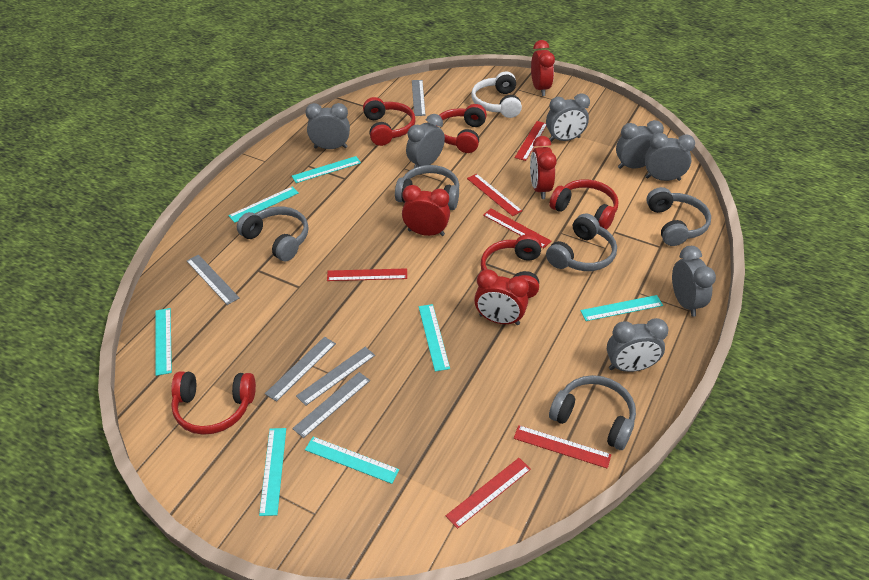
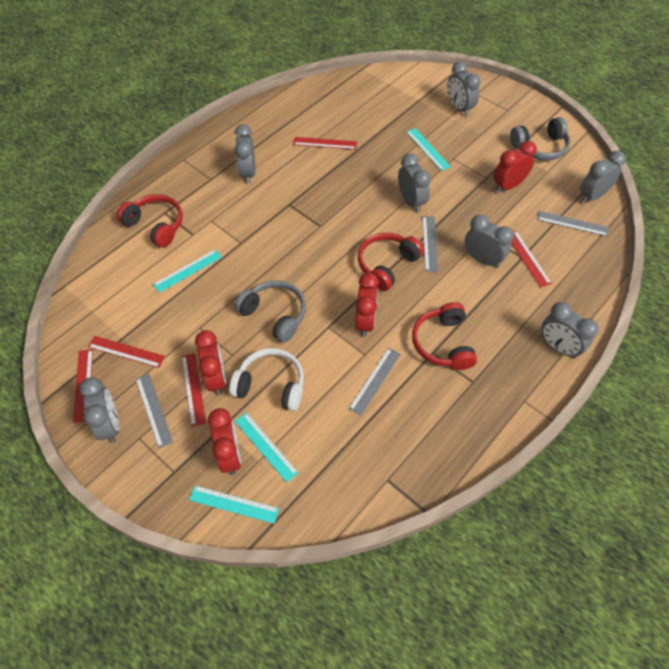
grey headphones: [237,207,309,261] [395,165,459,210] [546,213,617,271] [549,375,636,450] [646,187,711,246] = 5 -> [234,280,306,343] [510,117,570,161] = 2
grey ruler: [187,254,240,305] [265,337,336,402] [292,372,370,438] [296,347,375,406] [412,80,426,116] = 5 -> [136,374,173,448] [349,348,401,416] [422,216,438,272] [537,211,609,236] = 4
red headphones: [171,371,256,435] [363,97,416,146] [439,104,487,153] [481,234,541,298] [549,179,618,230] = 5 -> [117,194,183,248] [358,233,424,291] [412,302,477,370] = 3
red ruler: [327,268,407,281] [446,458,531,529] [467,174,522,216] [483,209,551,248] [514,425,611,469] [515,121,546,161] = 6 -> [73,349,93,423] [88,336,165,368] [181,353,206,427] [293,137,357,150] [511,231,552,287] = 5
turquoise ruler: [155,308,172,376] [228,187,299,223] [259,428,286,516] [292,156,361,183] [305,437,399,484] [419,304,450,372] [580,295,663,321] = 7 -> [153,249,222,293] [189,485,279,524] [235,412,299,482] [406,128,451,171] = 4

